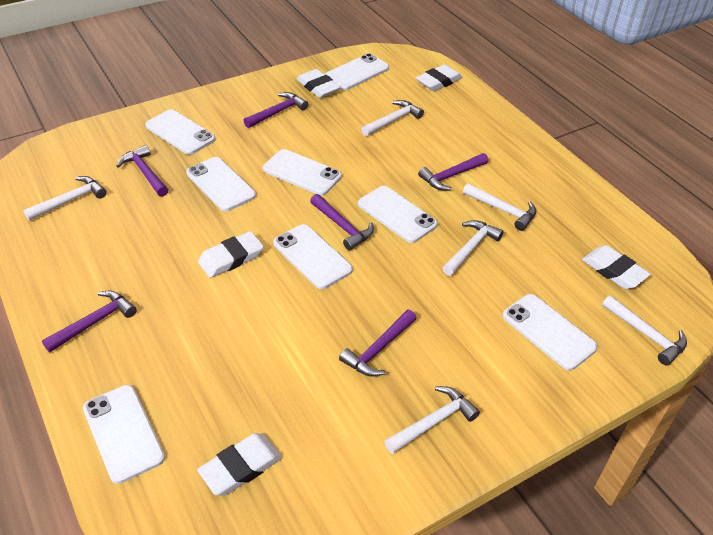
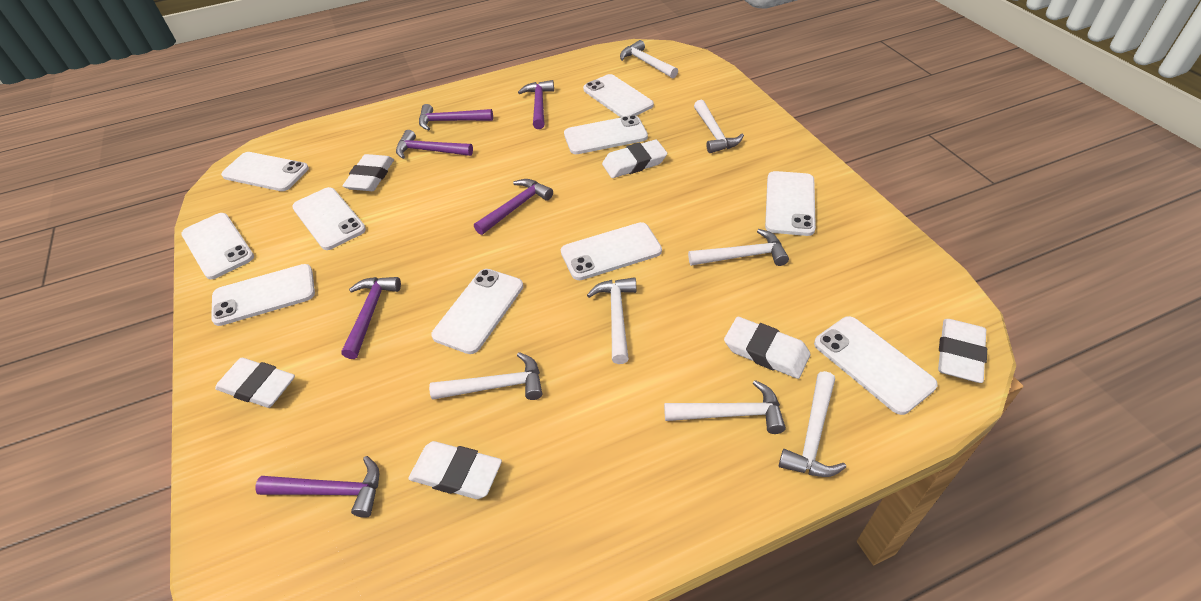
white eraser: [197,433,282,496] [198,231,264,278] [297,69,341,98] [416,64,462,91] [582,245,651,289] = 5 -> [215,358,295,408] [343,154,394,191] [408,441,502,499] [602,139,667,178] [724,317,810,379] [938,319,987,383] = 6
white hammer: [23,176,107,221] [362,100,424,136] [384,386,480,454] [442,220,504,276] [463,183,536,231] [602,295,687,366] = 6 -> [429,352,542,400] [587,277,637,364] [620,40,678,78] [664,380,786,434] [688,229,789,266] [694,100,744,153] [779,371,846,477] = 7
white phone: [83,385,165,484] [145,109,216,155] [186,157,256,211] [263,149,342,195] [273,224,353,289] [325,53,389,90] [358,186,438,243] [502,294,598,370] = 8 -> [181,213,254,280] [211,264,315,326] [221,152,309,191] [292,187,366,250] [431,269,523,354] [561,222,662,280] [564,115,648,154] [583,74,654,117] [765,171,816,236] [814,316,938,415] = 10

